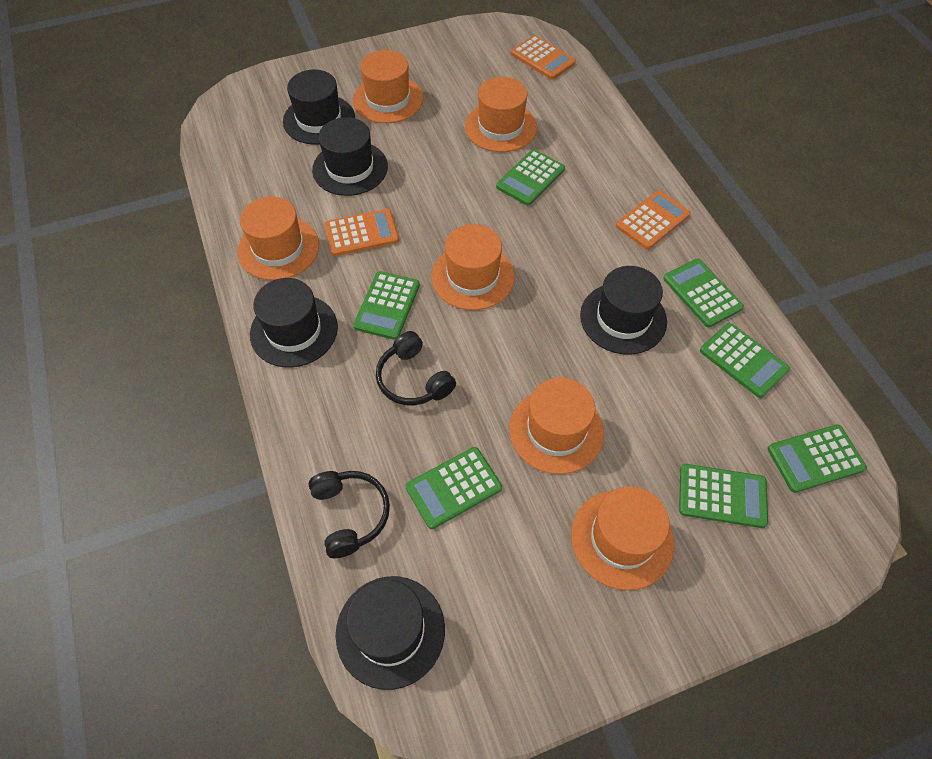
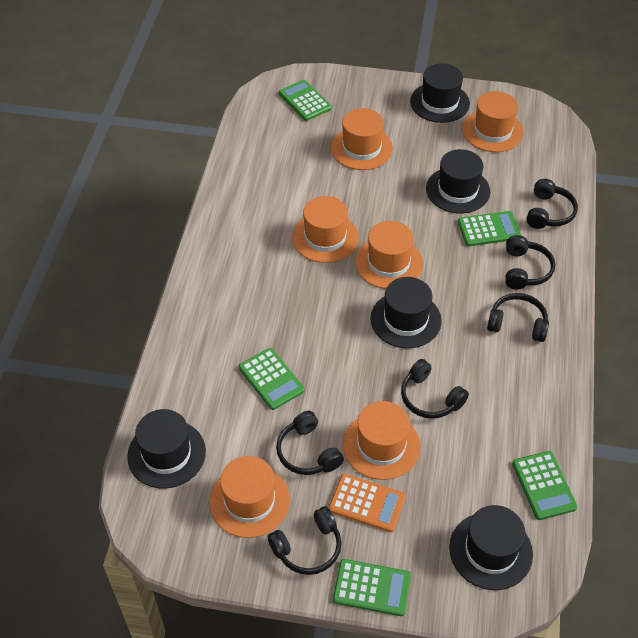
black headphones: [309,471,390,558] [376,331,456,406] = 2 -> [268,506,341,575] [276,411,344,475] [401,359,469,419] [487,293,549,342] [505,235,555,290] [526,179,578,229] = 6
green calculator: [353,271,420,340] [405,447,502,529] [496,149,565,206] [663,259,744,328] [679,464,768,528] [700,323,790,398] [768,424,867,493] = 7 -> [239,348,305,410] [279,80,332,121] [333,559,411,616] [458,211,521,246] [512,451,578,520] = 5
orange calculator: [324,209,399,256] [511,35,576,80] [616,190,690,250] = 3 -> [329,474,406,532] = 1

